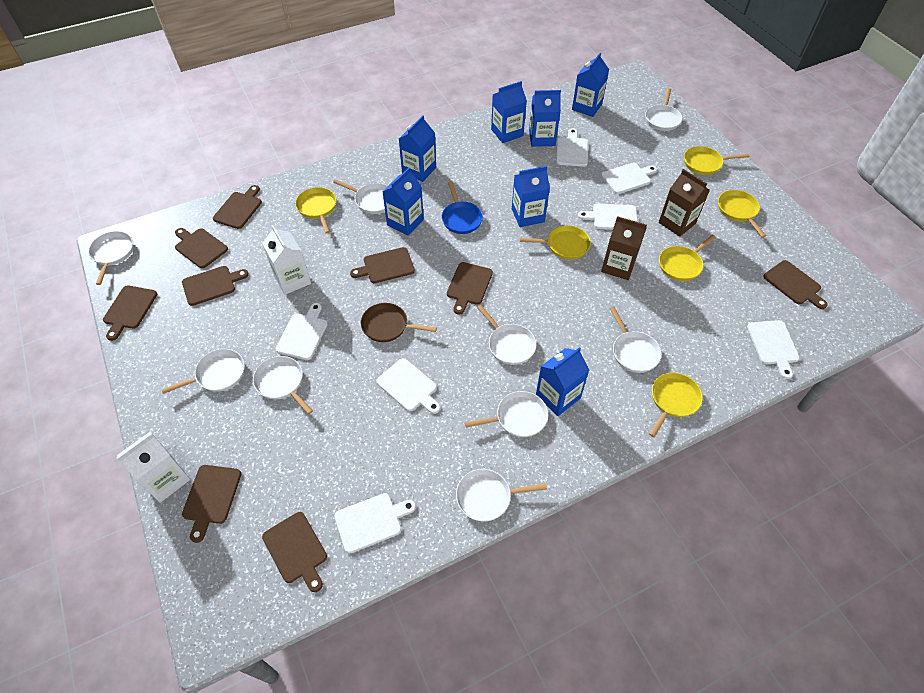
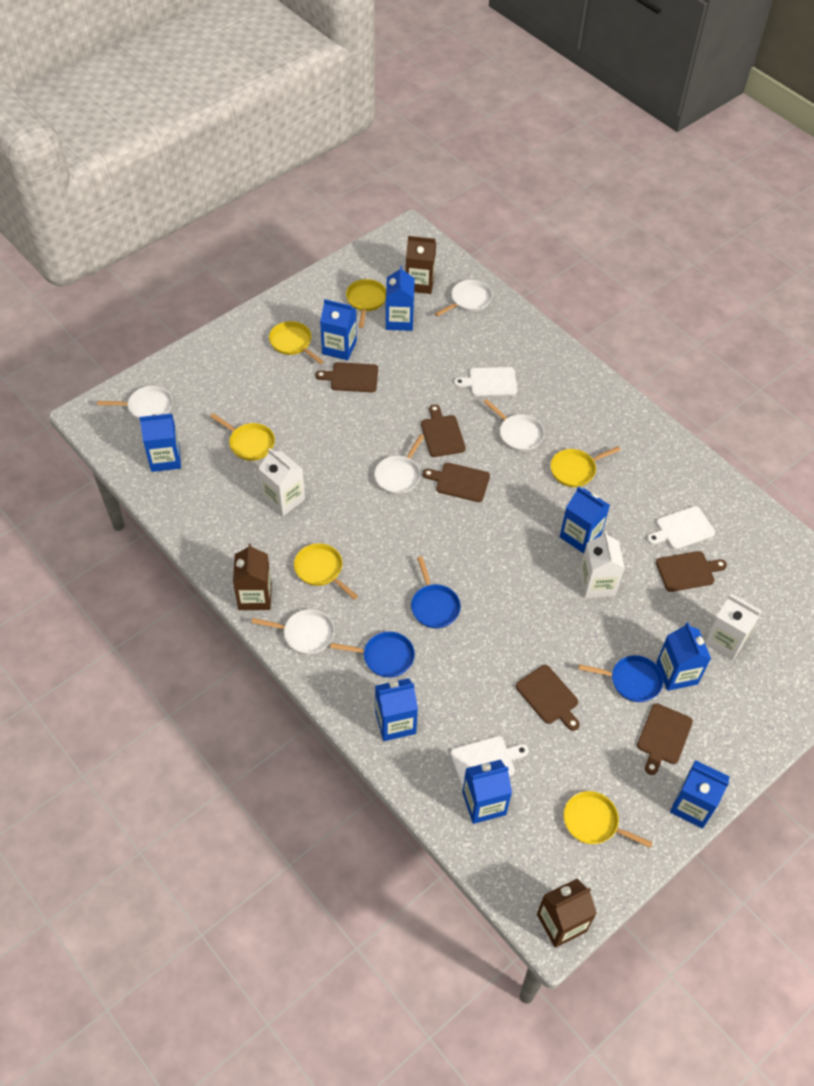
blue carton: [382,167,424,236] [399,115,436,182] [491,81,527,143] [512,166,550,227] [529,90,561,147] [536,347,589,416] [572,53,609,117] = 7 -> [139,413,181,472] [320,299,357,360] [375,678,418,741] [386,265,415,331] [462,759,512,824] [560,486,610,554] [656,622,711,691] [670,760,730,829] = 8
blue pan: [442,181,483,234] = 1 -> [330,631,415,678] [411,556,461,628] [578,655,663,702] = 3
brown carton: [601,216,647,280] [659,169,710,237] = 2 -> [233,543,272,610] [406,236,436,294] [537,879,597,948] = 3
brown cutting board: [103,285,157,341] [175,228,228,268] [182,266,249,306] [182,465,241,543] [213,185,262,229] [262,512,327,592] [350,247,415,283] [447,262,493,315] [763,260,828,309] = 9 -> [315,362,378,392] [421,405,466,457] [423,463,490,502] [516,665,580,731] [637,703,693,775] [656,551,727,592] = 6
brown pan: [360,303,437,342] = 1 -> none = 0
white carton: [116,432,190,503] [262,225,311,295] = 2 -> [259,448,305,516] [579,531,625,598] [705,594,762,660] = 3
white cutting board: [275,303,328,360] [334,493,416,553] [376,358,440,414] [556,128,588,167] [578,203,638,230] [601,163,657,194] [747,320,800,379] = 7 -> [451,736,529,787] [454,367,517,396] [647,506,715,549] = 3
white pan: [88,231,134,285] [161,349,245,394] [253,356,313,414] [333,179,388,214] [456,469,547,521] [465,391,548,437] [477,305,537,365] [610,307,662,373] [645,88,682,131] = 9 -> [97,386,173,420] [251,609,335,655] [374,434,424,495] [435,280,493,316] [484,399,545,451] = 5

